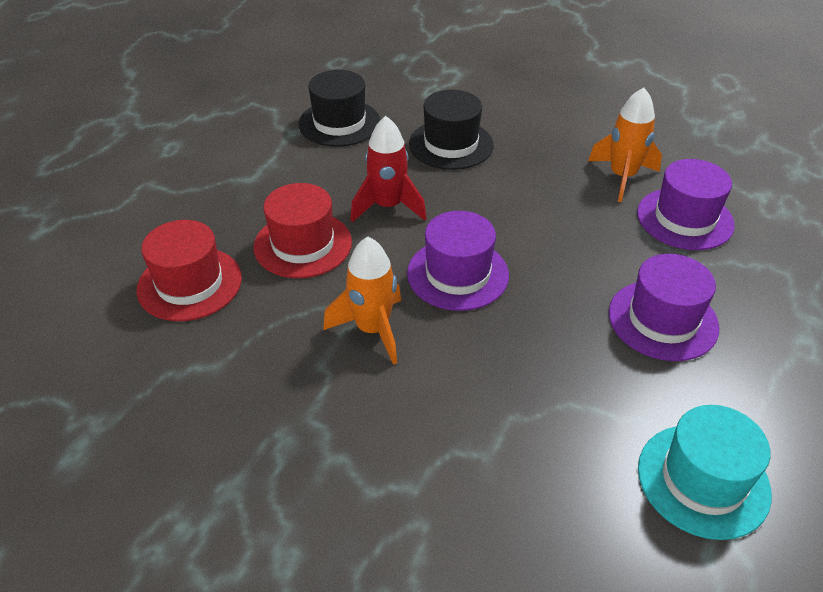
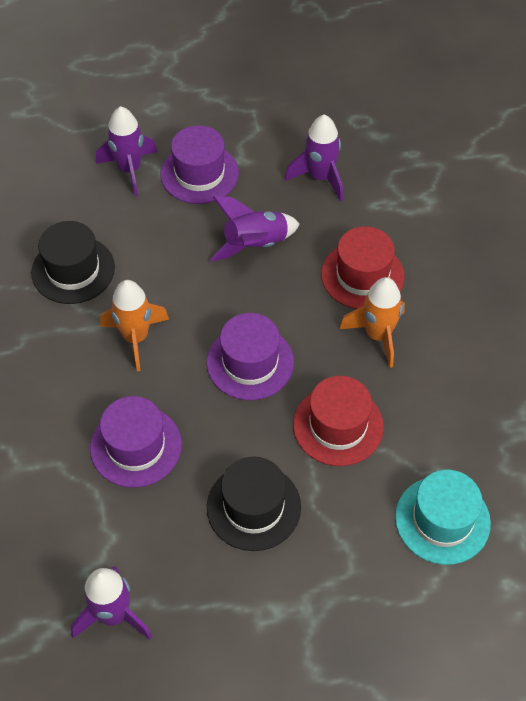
purple rocket: none = 0 -> [71,567,152,639] [96,106,157,197] [210,196,299,262] [285,115,343,201] = 4
red rocket: [350,116,427,222] = 1 -> none = 0

